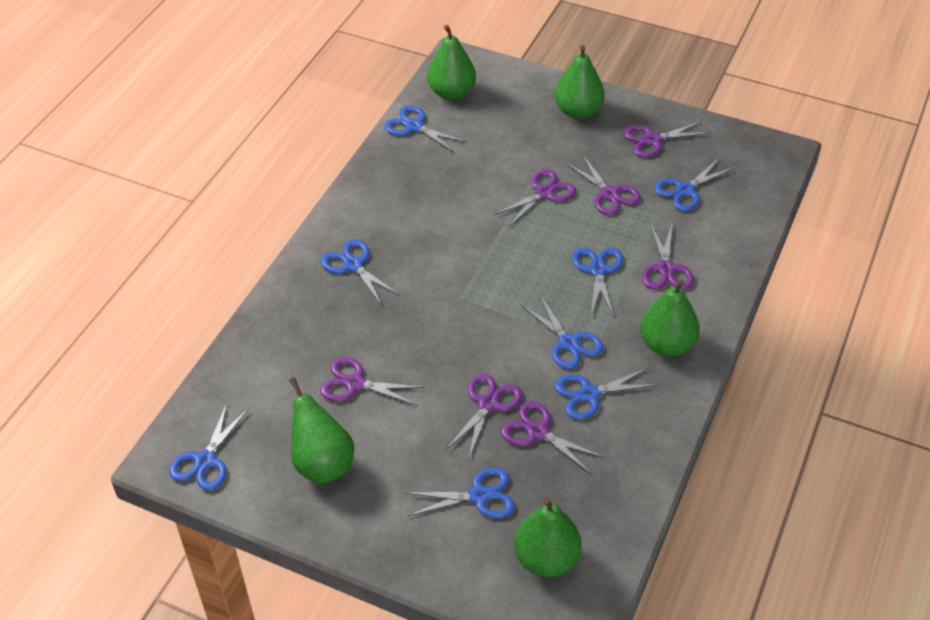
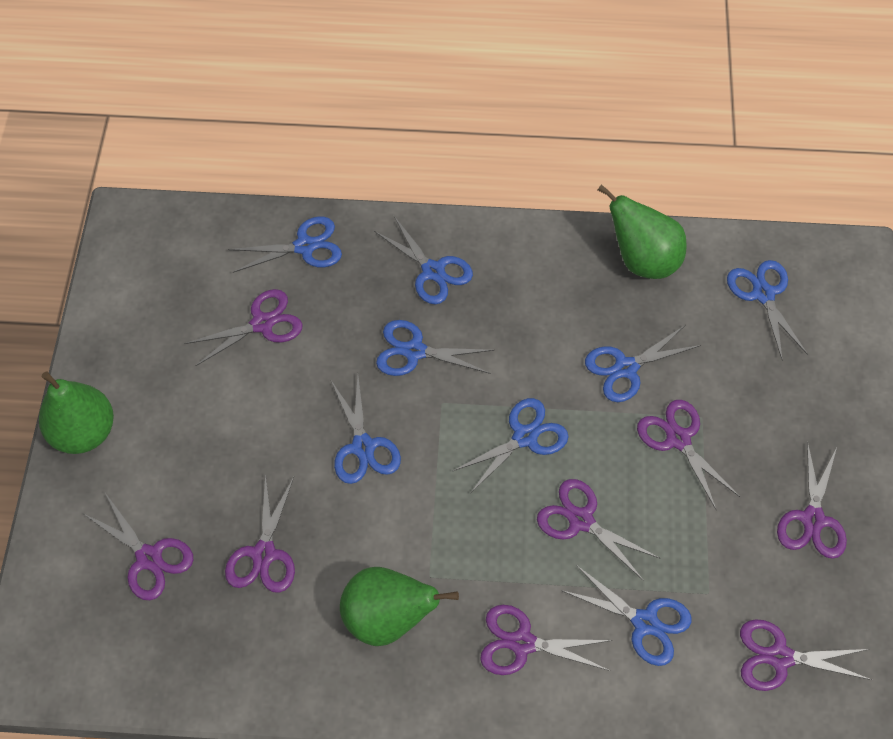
green pear: [289,377,354,484] [427,25,476,100] [514,498,582,577] [555,45,605,119] [640,280,700,357] = 5 -> [39,371,114,454] [340,567,459,646] [598,184,687,279] = 3
purple scissors: [320,357,424,405] [447,374,523,458] [494,169,576,227] [501,401,605,474] [565,154,641,215] [624,121,711,157] [642,223,694,289] = 7 -> [84,493,193,600] [184,289,303,366] [225,474,295,593] [480,605,613,675] [537,479,659,581] [637,400,740,509] [740,619,872,691] [777,441,847,559] = 8

